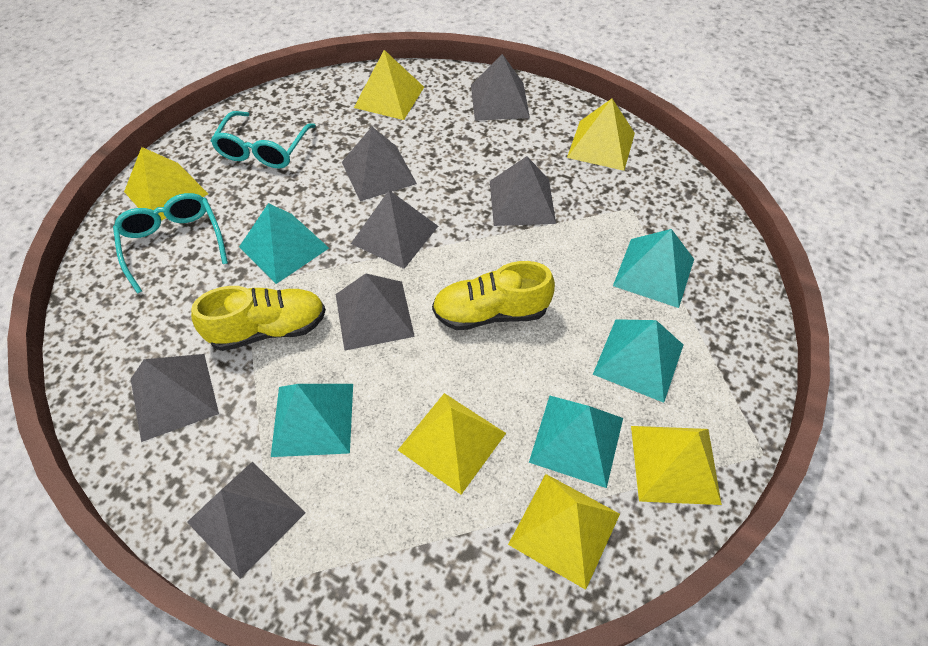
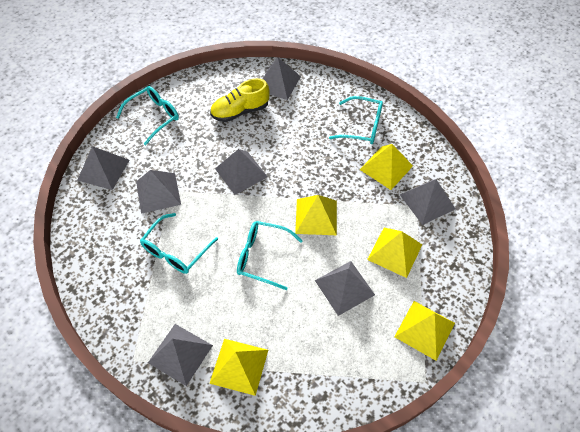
turquoise glasses: [113,193,228,294] [211,111,316,169] = 2 -> [116,86,179,146] [140,213,218,274] [237,221,303,290] [329,96,383,144] = 4
turquoise pyramid: [239,203,329,284] [271,384,353,457] [529,396,623,488] [593,319,683,403] [613,229,694,308] = 5 -> none = 0
yellow pyramid: [124,147,208,221] [354,50,424,120] [398,393,506,495] [508,474,620,590] [567,99,635,171] [631,426,722,505] = 6 -> [209,339,268,396] [295,195,337,235] [359,144,413,190] [367,228,422,278] [394,301,455,361] = 5
yellow shoe: [191,286,326,351] [432,261,555,330] = 2 -> [210,78,270,122] = 1

